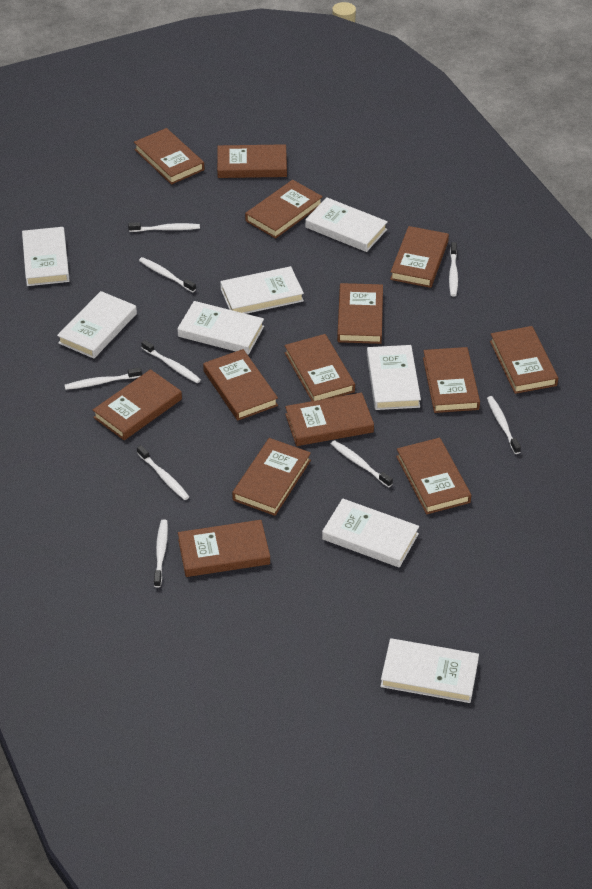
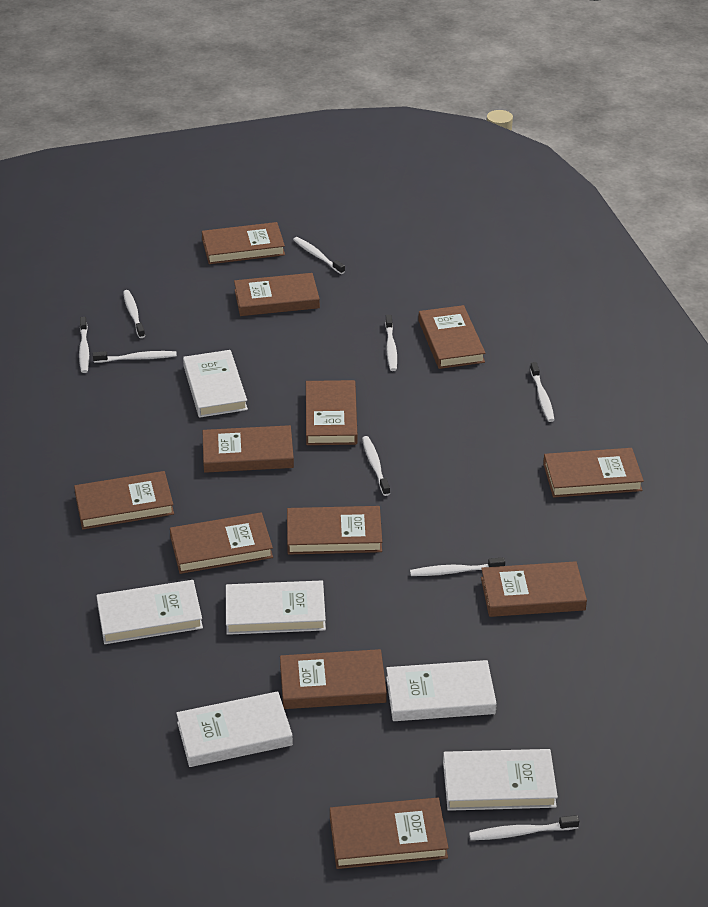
brown book: [93,369,182,440] [134,128,204,184] [178,520,270,577] [203,349,278,421] [217,144,287,178] [232,438,311,516] [245,180,323,239] [285,334,355,401] [285,393,374,446] [337,283,383,344] [390,226,449,288] [396,438,471,514] [423,347,480,413] [490,326,558,394] = 14 -> [74,471,174,530] [170,513,273,574] [202,222,285,264] [203,425,294,473] [234,273,320,316] [280,649,387,709] [287,506,382,555] [306,380,357,445] [330,798,449,869] [418,305,486,369] [481,561,587,617] [543,448,644,498] = 12
white book: [22,227,70,286] [57,291,137,359] [177,301,264,355] [220,266,304,314] [305,197,388,252] [322,498,419,568] [367,345,421,410] [380,638,479,703] = 8 -> [96,580,203,644] [176,691,293,767] [183,350,248,418] [226,580,326,635] [386,660,497,721] [443,749,558,811] = 6

